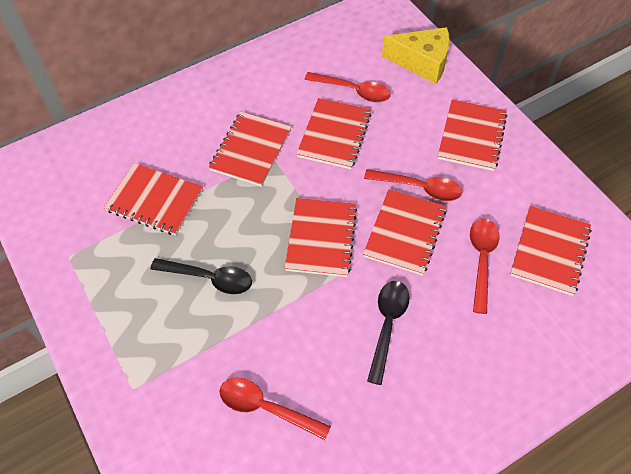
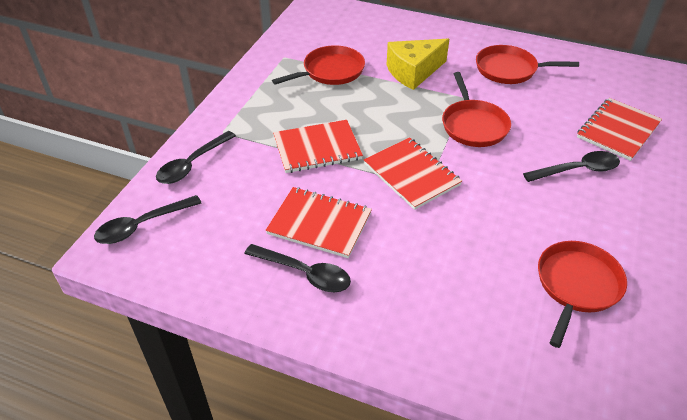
black spoon: [150,258,252,294] [367,281,410,385] = 2 -> [94,195,201,244] [156,131,236,184] [244,244,351,292] [523,151,620,182] = 4
red notebook: [104,163,203,235] [209,112,291,186] [285,198,357,277] [297,98,372,169] [363,189,446,275] [438,99,507,171] [510,206,592,296] = 7 -> [265,187,372,258] [273,120,363,173] [364,137,462,210] [577,98,662,161] = 4
red pan: none = 0 -> [272,45,365,85] [442,72,511,147] [476,45,579,84] [538,241,627,348] = 4
red spoon: [219,378,331,440] [304,72,391,102] [364,169,462,201] [470,218,500,314] = 4 -> none = 0

